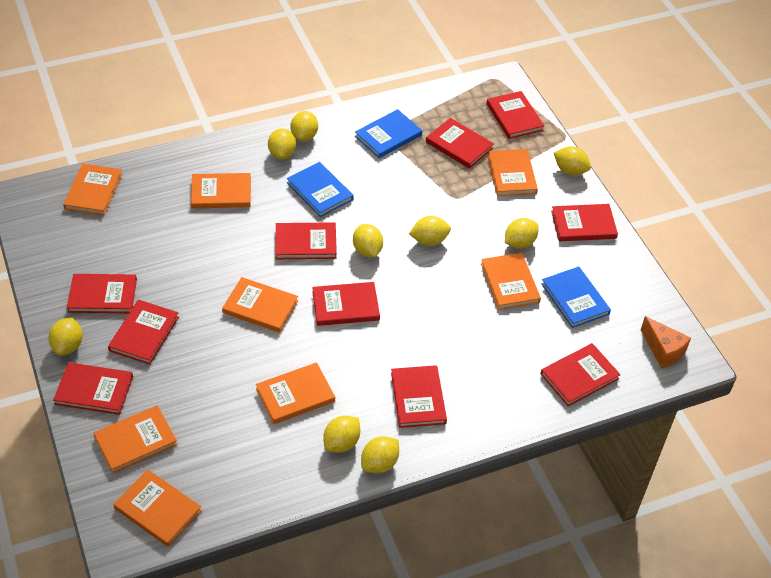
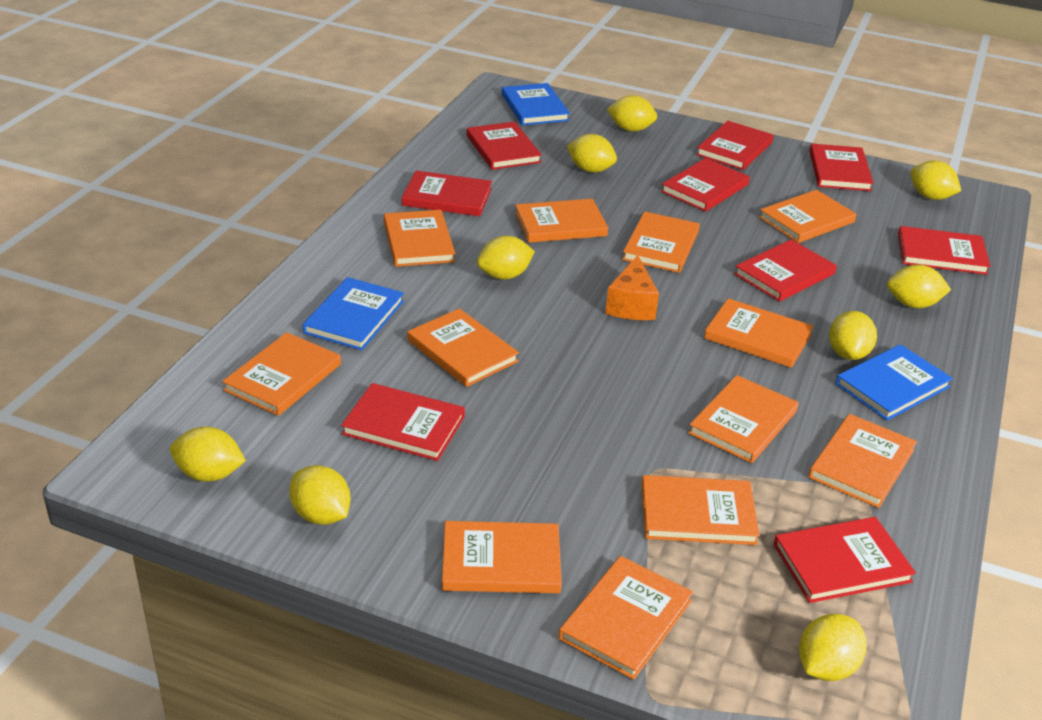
orange book: [63,164,122,215] [94,405,178,473] [113,470,202,547] [191,173,251,209] [222,277,298,333] [256,362,335,424] [481,253,541,310] [488,149,538,196] = 8 -> [222,332,341,416] [384,210,455,267] [408,308,519,387] [442,521,562,593] [515,199,608,243] [559,556,693,680] [622,212,700,273] [641,475,760,545] [688,375,799,463] [704,298,814,368] [759,190,857,243] [808,414,917,508] = 12
red book: [53,362,133,415] [67,274,137,313] [108,300,179,365] [275,222,337,259] [312,282,380,326] [391,365,447,428] [426,118,494,169] [486,91,544,139] [540,343,621,406] [551,204,618,241] = 10 -> [341,383,465,461] [402,171,492,216] [467,122,542,170] [661,158,750,212] [696,121,774,170] [734,239,837,302] [773,517,916,603] [809,144,874,191] [898,226,990,275] = 9

